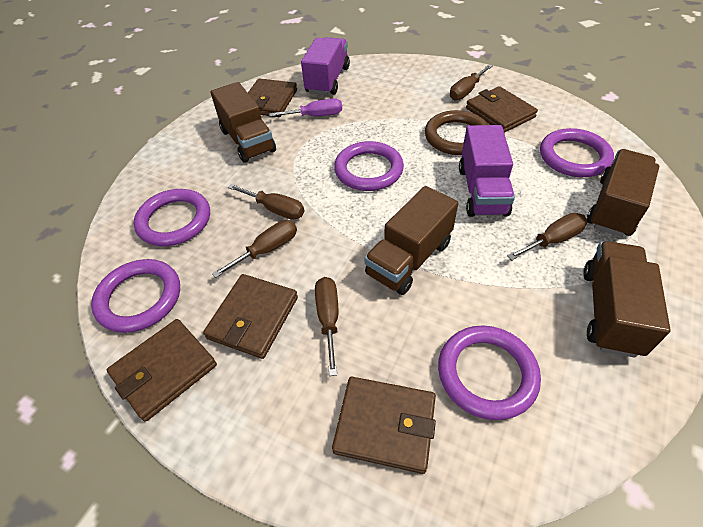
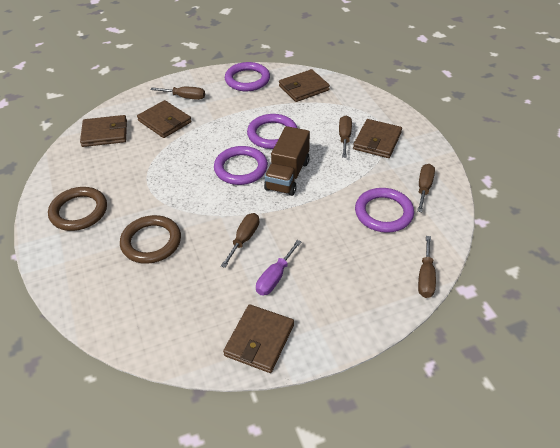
brown ring: [425,110,489,155] = 1 -> [48,187,107,231] [120,215,181,264] = 2
brown truck: [210,82,276,163] [364,186,458,295] [583,241,670,358] [587,149,659,237] = 4 -> [264,126,310,196] = 1
purple ring: [91,259,180,333] [134,189,210,246] [334,141,404,191] [438,325,541,420] [540,128,614,177] = 5 -> [214,146,268,185] [225,62,270,91] [247,114,297,149] [355,188,414,233] = 4
purple truck: [301,37,350,95] [459,125,515,217] = 2 -> none = 0

